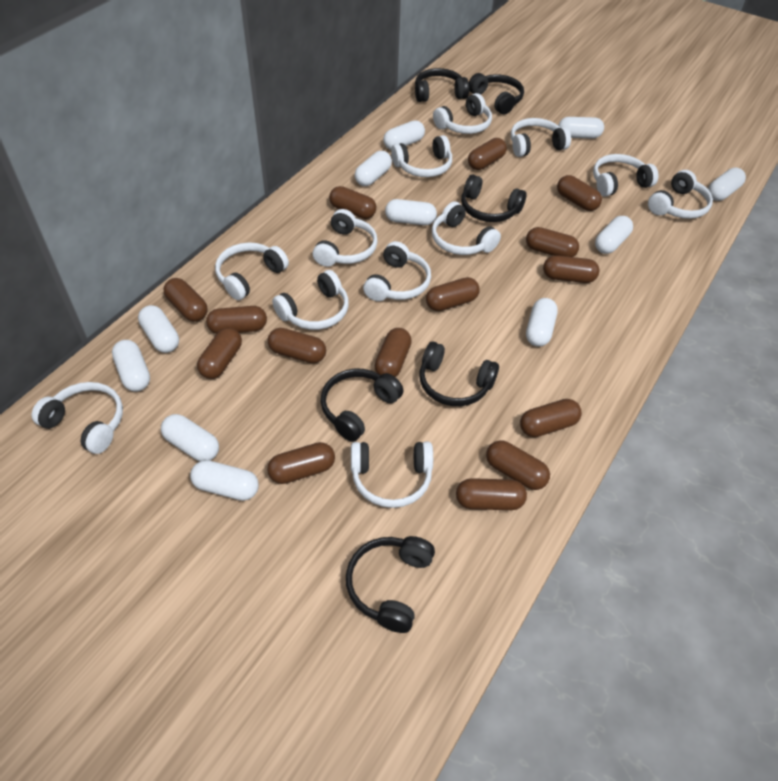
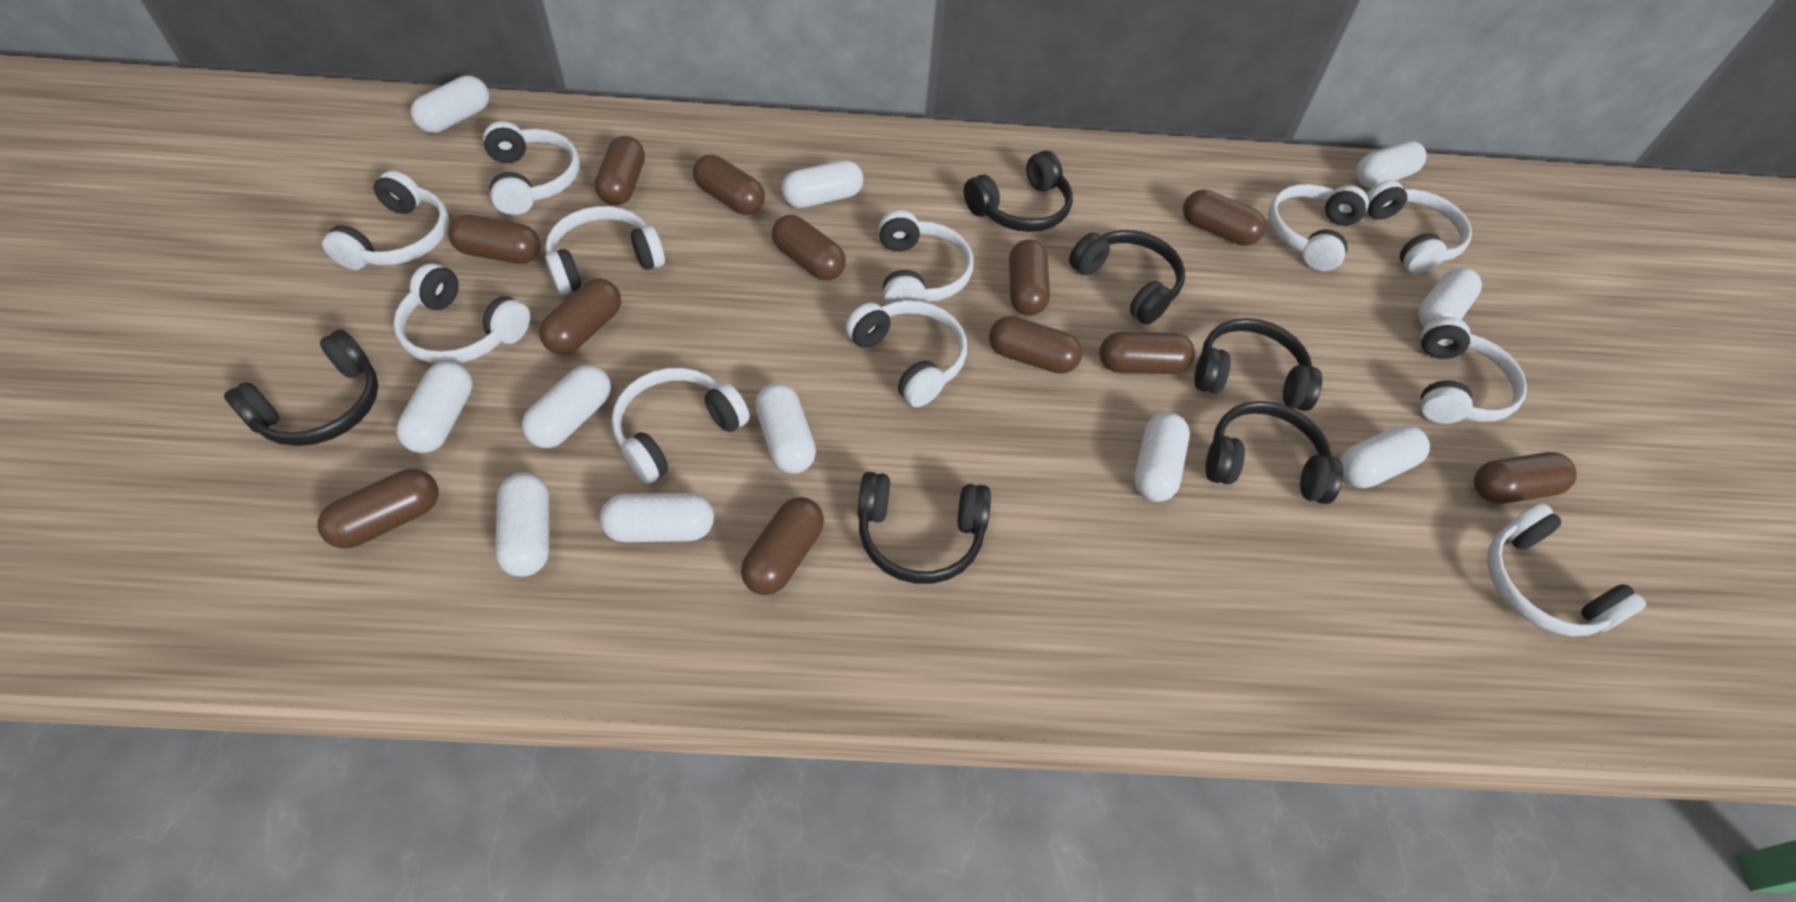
brown capsule: [164,278,208,322] [197,328,242,379] [206,306,267,334] [267,442,335,484] [268,328,326,363] [329,186,376,219] [375,328,412,377] [426,277,480,311] [456,478,527,510] [468,138,507,170] [486,440,550,490] [520,399,582,437] [526,227,579,257] [543,255,599,283] [557,175,602,211] = 15 -> [317,469,438,549] [448,215,541,264] [539,278,621,354] [595,136,645,205] [693,155,765,215] [741,497,824,595] [772,215,846,280] [989,316,1083,374] [1009,239,1050,316] [1099,332,1195,374] [1183,189,1266,246] [1474,452,1577,504] = 12
white headphones: [32,382,123,454] [215,242,289,300] [272,270,349,330] [313,209,378,267] [351,442,433,508] [363,241,431,301] [391,135,452,177] [432,202,501,255] [433,93,492,134] [511,118,571,157] [593,154,659,197] [648,170,713,219] = 12 -> [322,170,449,270] [393,263,530,364] [483,121,580,215] [545,206,665,295] [611,367,750,484] [845,300,967,407] [879,210,974,305] [1268,184,1369,271] [1367,180,1472,273] [1421,317,1527,424] [1487,503,1647,636] = 11

